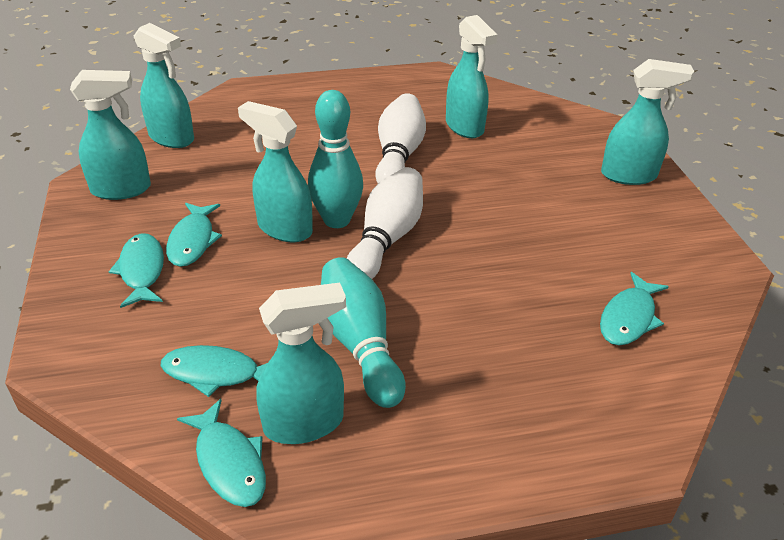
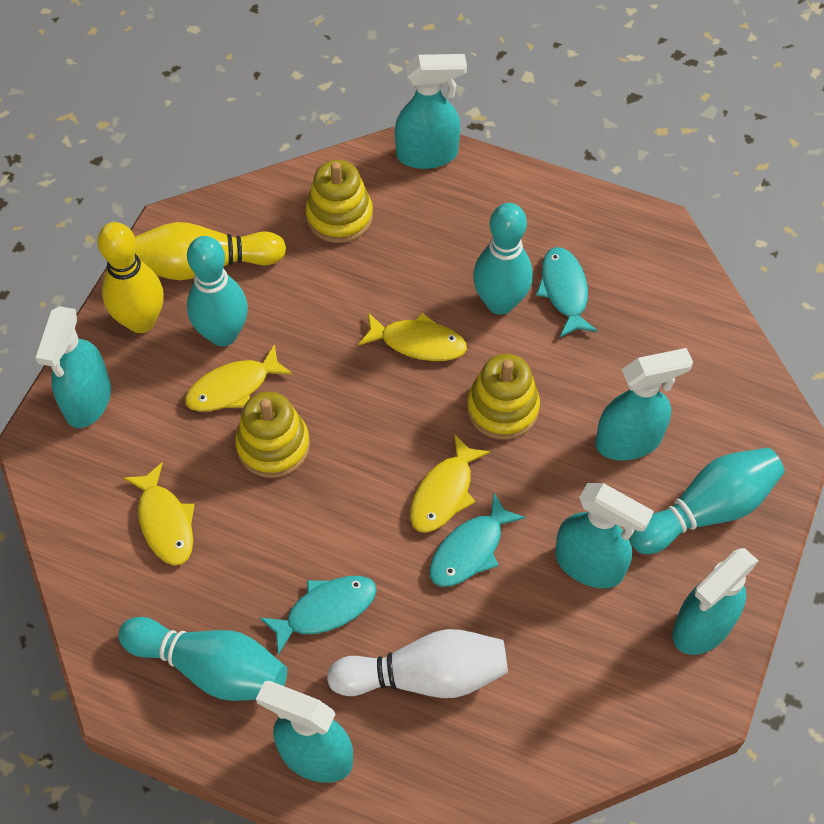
turquoise bowling pin: [308,90,363,228] [321,257,406,408] = 2 -> [118,617,287,701] [187,236,248,346] [473,203,533,315] [630,447,785,554] = 4
turquoise fish: [108,233,164,308] [161,345,267,397] [166,203,222,267] [177,399,266,507] [600,272,669,345] = 5 -> [260,576,377,655] [429,493,526,587] [536,247,598,338] = 3
white bowling pin: [347,167,423,279] [375,93,426,183] = 2 -> [327,629,508,698] = 1
yellow bowling pin: none = 0 -> [97,222,164,333] [135,222,286,280] = 2
yellow fish: none = 0 -> [124,462,195,565] [185,344,293,411] [358,313,467,361] [410,434,490,533] = 4
yellow stacking toy: none = 0 -> [235,392,310,478] [305,160,373,243] [467,354,540,439] = 3

